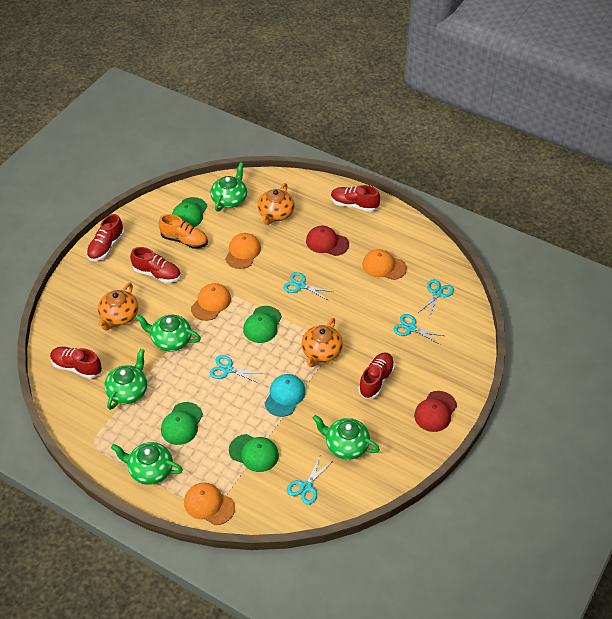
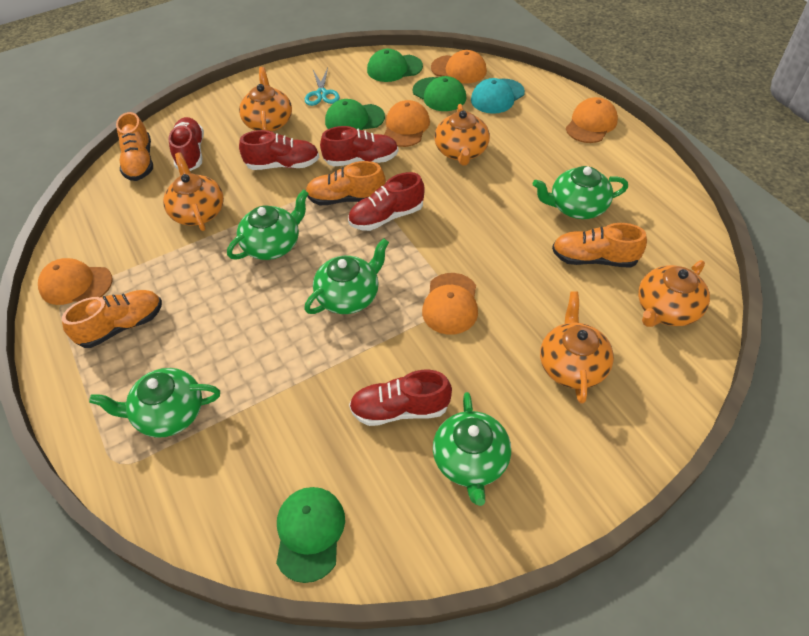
orange cap: [184,482,235,525] [191,283,231,321] [225,233,261,269] [362,249,407,280] = 4 -> [38,258,113,305] [384,100,430,147] [422,273,478,335] [431,50,487,84] [566,97,618,143] = 5
orange shoe: [158,214,208,249] = 1 -> [62,290,162,348] [116,112,153,181] [305,161,386,205] [552,223,647,268] = 4
orange teapot: [98,283,138,330] [258,183,295,225] [301,318,343,367] = 3 -> [163,152,224,231] [239,67,292,132] [434,104,490,166] [540,291,614,404] [638,260,710,327] = 5
red cap: [306,226,349,256] [414,391,457,432] = 2 -> none = 0
turquoise scissors: [209,355,260,383] [283,272,334,300] [287,456,331,505] [393,314,444,345] [418,279,454,318] = 5 -> [305,68,340,106] = 1

